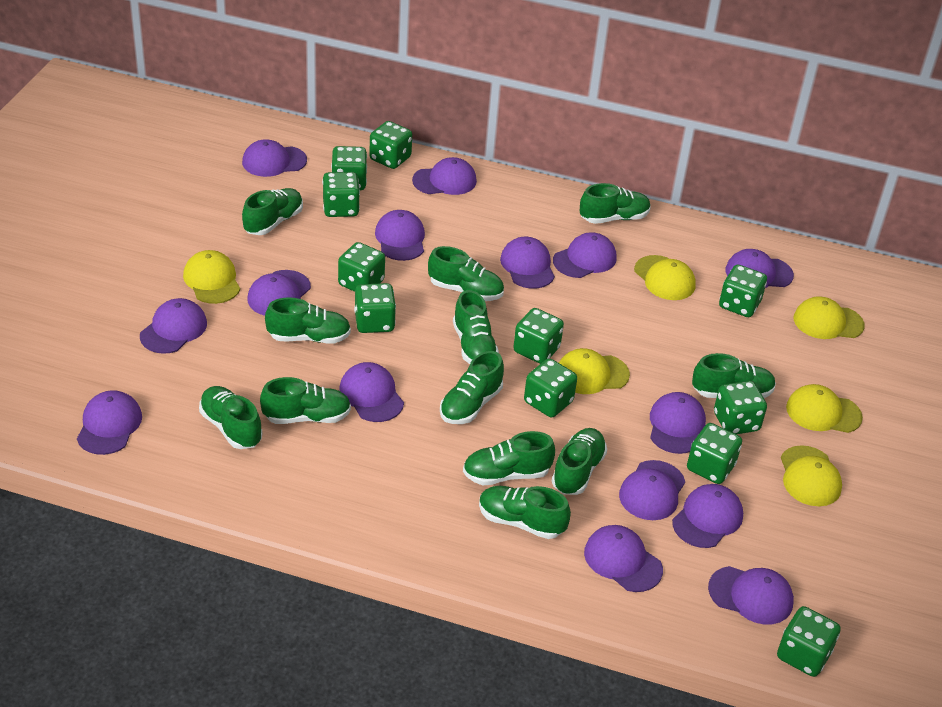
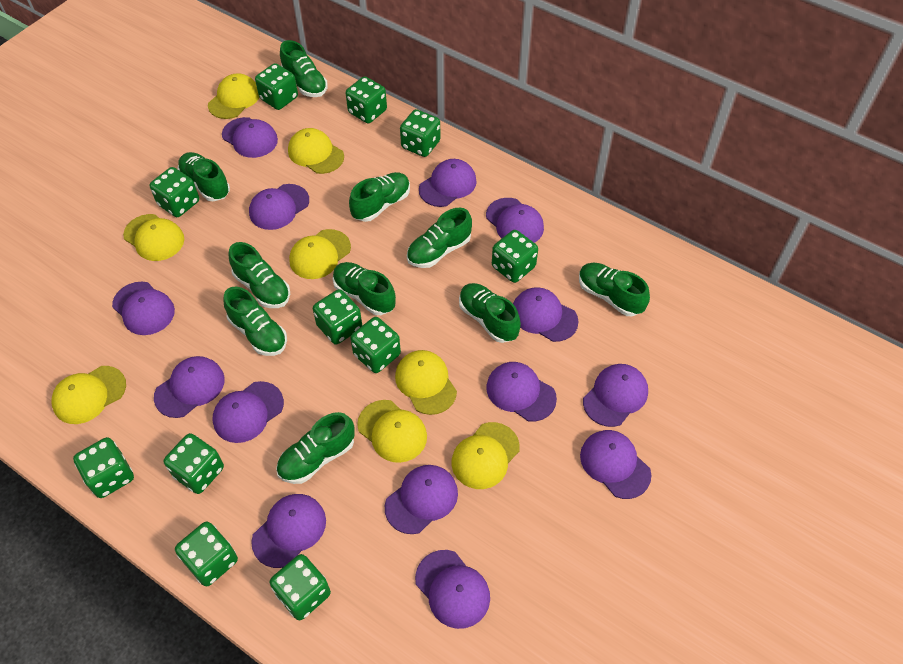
green shoe: [199,386,262,449] [242,188,303,235] [260,377,351,424] [265,297,351,344] [428,246,504,301] [440,351,504,424] [453,290,499,364] [463,431,555,485] [479,486,571,539] [552,428,607,495] [580,183,651,224] [692,353,776,398] = 12 -> [178,152,230,201] [223,287,287,356] [228,242,290,308] [276,412,355,484] [280,40,328,97] [333,262,396,315] [349,172,410,222] [407,208,472,268] [459,283,521,343] [579,263,650,316] = 10
purple cap: [77,390,142,455] [140,298,207,354] [242,139,307,177] [247,270,311,316] [339,362,404,422] [375,210,425,261] [412,157,477,195] [500,237,555,289] [553,232,617,278] [584,525,663,592] [619,460,685,520] [650,392,706,454] [672,484,743,548] [708,566,794,625] [725,249,794,288] = 15 -> [112,282,175,335] [154,356,225,418] [212,381,284,443] [222,117,278,158] [249,184,309,230] [251,494,326,568] [385,465,458,534] [415,550,490,629] [419,159,477,207] [486,198,544,243] [486,362,557,422] [513,287,579,342] [580,430,651,499] [583,364,648,427] = 14
yellow cap: [183,250,240,304] [559,348,630,394] [634,255,696,300] [781,445,842,506] [786,384,863,433] [794,296,865,339] = 6 -> [52,366,126,424] [123,214,184,261] [208,73,259,119] [288,128,344,174] [289,229,351,279] [357,400,427,463] [395,350,457,415] [452,422,520,489] = 8

